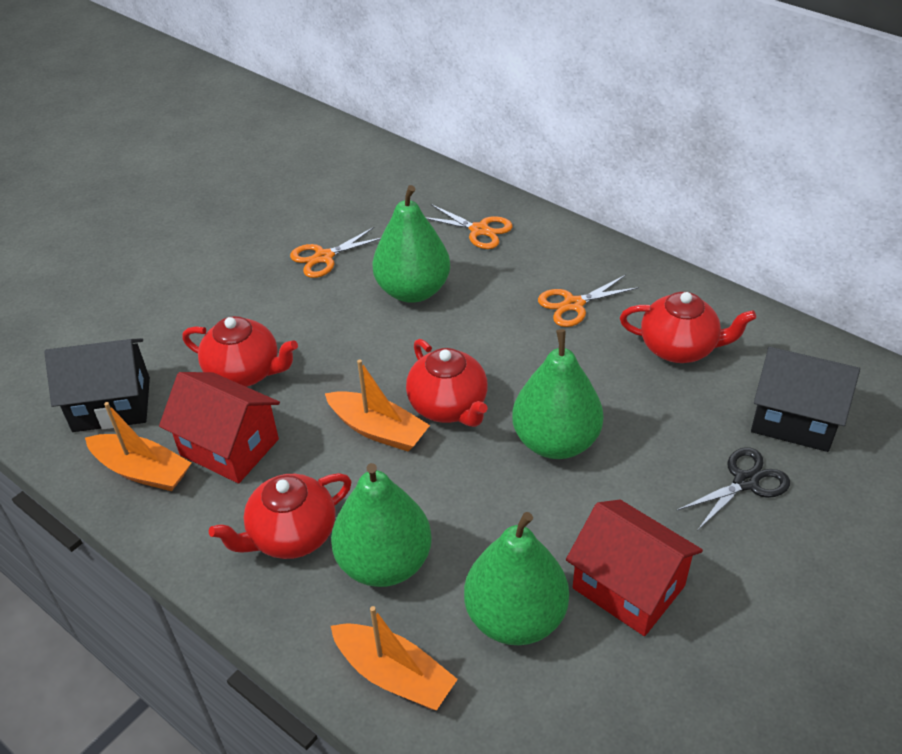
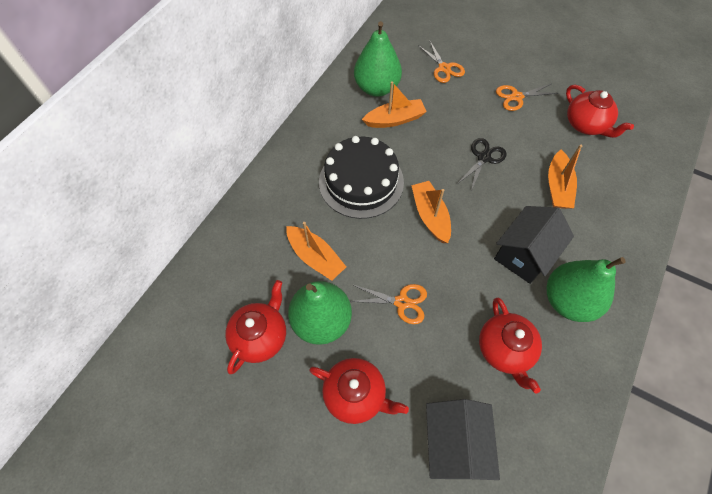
black cake: none = 0 -> [319,136,404,219] = 1
green pear: [331,463,432,587] [372,185,450,303] [464,512,569,645] [512,329,604,459] = 4 -> [288,281,352,345] [354,21,402,97] [547,257,626,322] = 3
orange boat: [85,402,191,491] [325,359,430,451] [331,606,458,710] = 3 -> [286,222,346,281] [362,81,427,128] [411,181,451,243] [548,145,582,209] = 4
red house: [159,372,280,483] [566,500,703,636] = 2 -> none = 0

